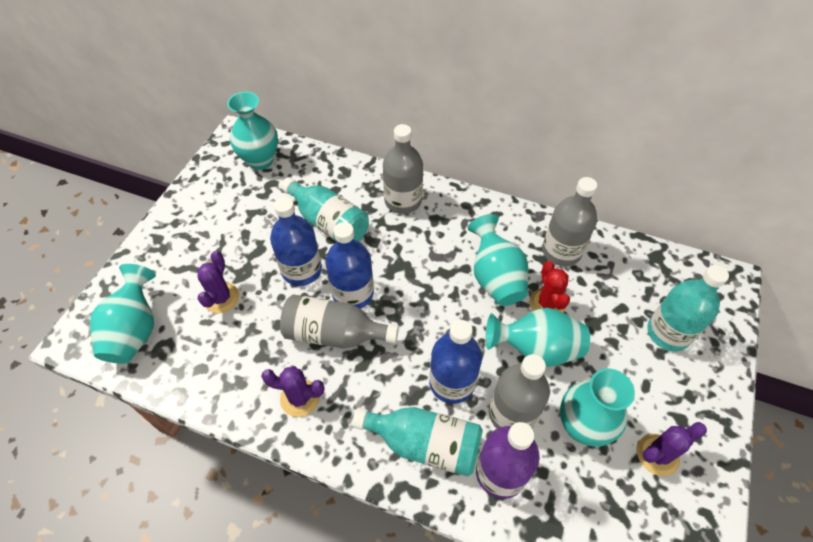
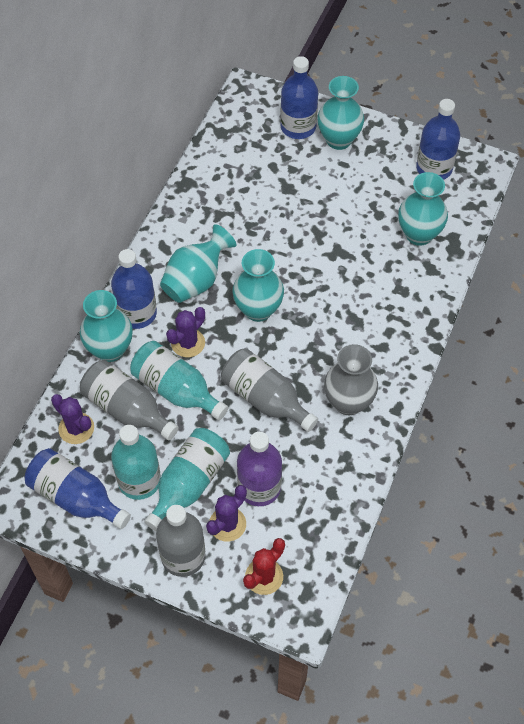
blue bottle: [270,197,322,286] [325,222,374,309] [429,320,482,404] = 3 -> [25,448,131,529] [111,249,157,329] [280,56,318,139] [416,99,460,180] = 4
grey bottle: [280,294,399,349] [383,124,423,214] [489,354,550,429] [542,177,597,266] = 4 -> [80,360,179,440] [156,505,206,577] [221,348,318,432] = 3
grey vase: none = 0 -> [324,344,378,415] = 1

